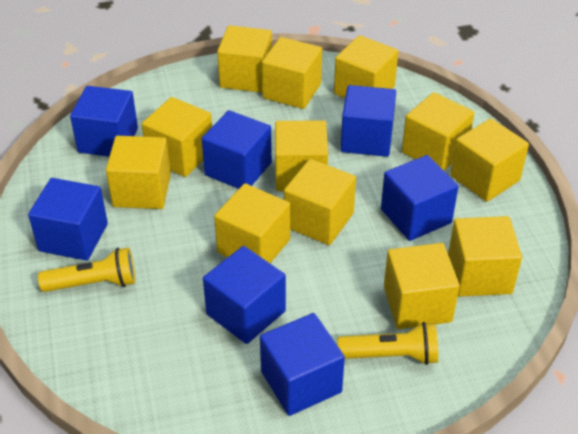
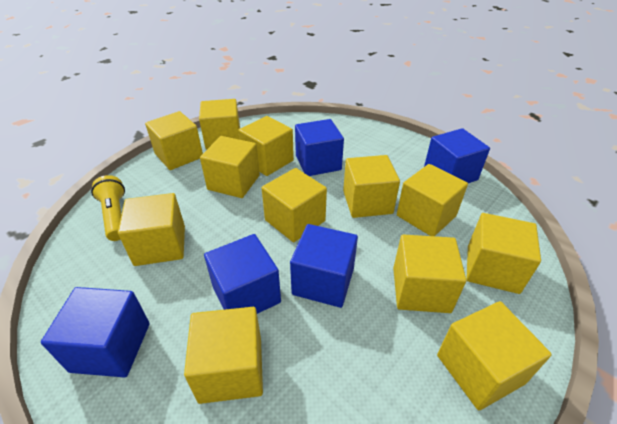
blue cube: [28,178,108,261] [70,86,138,157] [202,110,272,189] [203,246,286,344] [260,313,345,416] [341,85,396,157] [381,155,458,241] = 7 -> [41,287,150,378] [204,234,281,314] [290,224,358,308] [295,119,344,176] [424,128,490,183] = 5
yellow flashlight: [38,248,135,292] [337,322,438,365] = 2 -> [91,175,125,241] = 1

